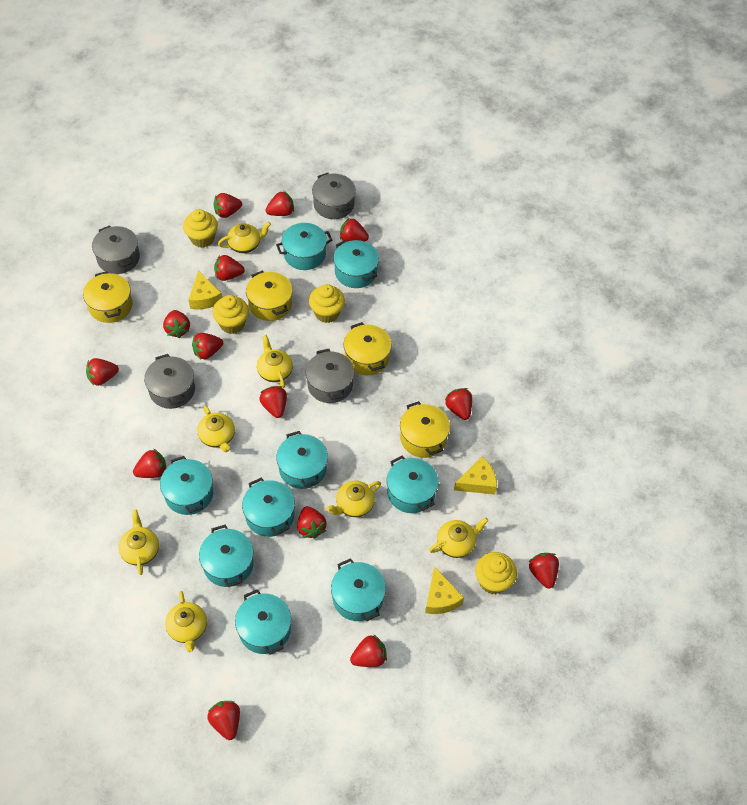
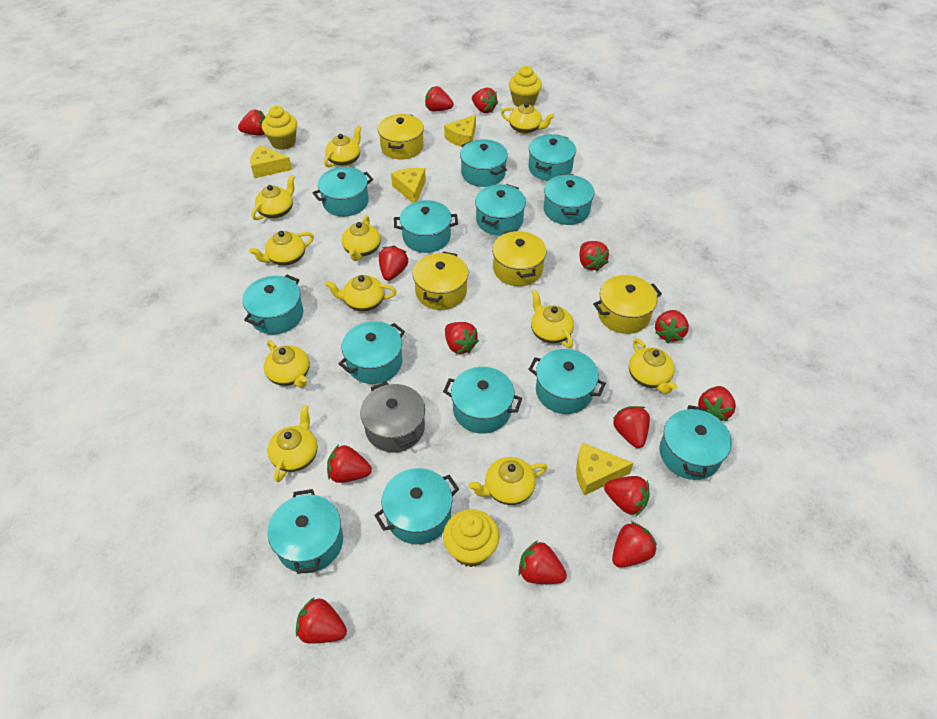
grey pot: [92,225,140,274] [144,354,195,409] [306,349,354,403] [312,173,356,219] = 4 -> [360,381,425,452] = 1
turquoise pot: [160,456,213,515] [199,525,254,587] [235,589,291,655] [242,478,295,537] [276,223,332,270] [277,431,328,489] [331,558,386,621] [333,240,379,288] [387,456,439,513] = 9 -> [242,275,303,334] [267,489,343,574] [313,167,373,217] [339,321,405,384] [374,468,459,544] [394,200,458,253] [443,367,522,434] [460,139,508,187] [475,184,526,236] [528,349,606,414] [529,134,576,181] [544,174,594,225] [659,405,732,480] = 13
yellow cheese: [189,271,222,309] [425,566,464,614] [454,457,497,495] = 3 -> [250,145,292,178] [391,168,426,203] [444,115,476,147] [576,443,633,495] = 4
yellow cupcake: [183,209,218,248] [212,295,249,334] [309,284,345,323] [475,552,517,594] = 4 -> [262,106,297,150] [443,509,499,567] [509,66,542,107] = 3
yellow teapot: [119,509,159,575] [165,591,207,653] [197,405,235,452] [218,221,271,253] [257,335,293,388] [326,481,381,517] [429,518,488,558] = 7 -> [249,231,314,266] [252,175,295,220] [264,340,310,388] [268,405,317,482] [324,125,362,167] [325,275,397,312] [342,216,381,261] [469,457,548,505] [501,102,554,134] [531,290,574,348] [629,338,677,394] = 11

